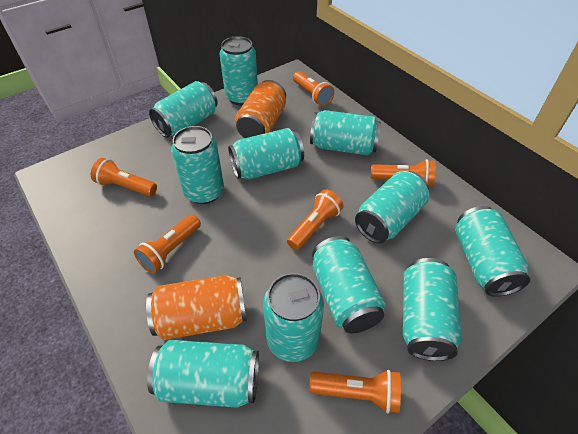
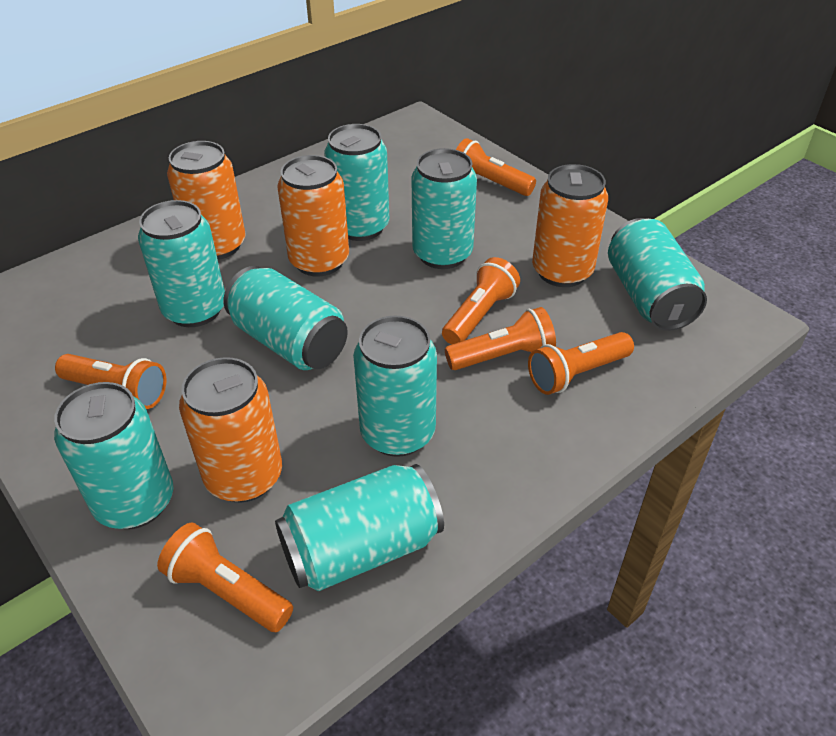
orange can: [146,275,247,340] [235,80,286,138] = 2 -> [167,141,246,260] [179,357,282,503] [277,155,349,277] [532,164,608,287] = 4
turquoise can: [147,340,259,408] [149,81,218,138] [171,126,224,204] [220,36,258,105] [228,128,304,180] [263,273,324,362] [310,110,381,155] [312,236,386,333] [355,171,429,244] [403,258,462,361] [455,206,530,297] = 11 -> [54,382,173,529] [138,200,225,327] [224,266,348,370] [275,464,444,591] [324,124,389,241] [353,316,437,457] [411,148,477,269] [608,218,707,331] = 8

